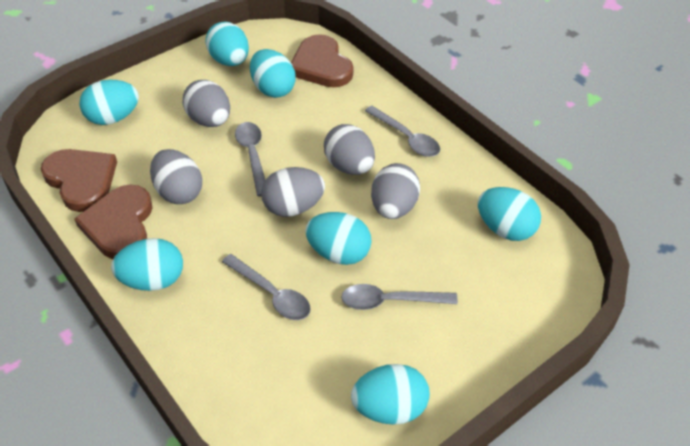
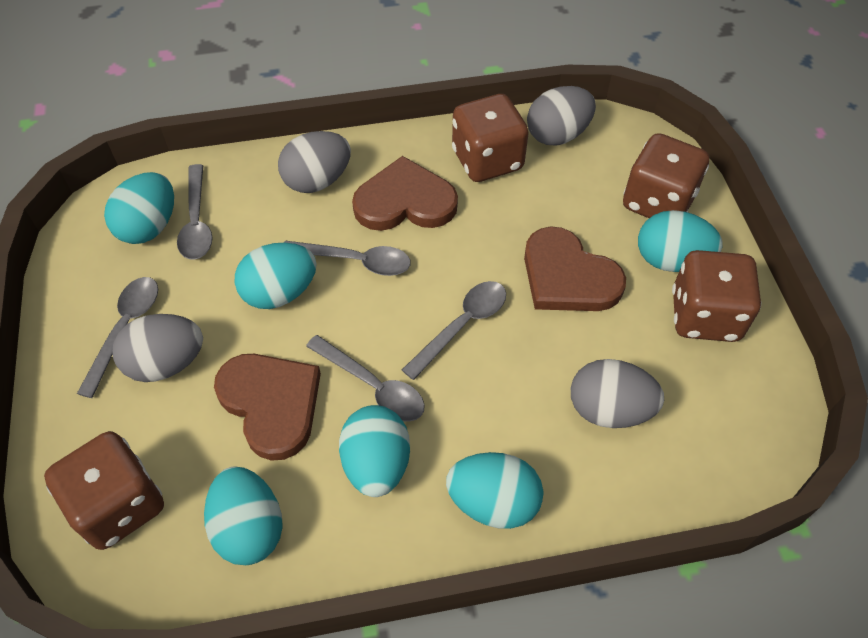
brown dice: none = 0 -> [44,431,164,550] [452,94,529,182] [623,133,709,218] [672,250,761,342] = 4
grey egg: [150,149,202,204] [183,80,230,127] [261,167,325,217] [324,124,375,175] [371,163,420,219] = 5 -> [112,314,203,382] [278,131,351,193] [527,86,596,146] [571,359,664,428] = 4
grey spoon: [222,254,311,320] [235,122,265,196] [341,284,458,310] [365,106,440,157] = 4 -> [77,277,158,398] [177,164,212,260] [284,241,411,276] [306,335,425,422] [402,281,506,380] = 5
turquoise egg: [79,80,139,125] [111,238,183,291] [205,22,249,66] [250,49,296,98] [305,212,372,265] [351,364,430,425] [478,187,541,241] = 7 -> [104,172,174,244] [204,466,283,565] [235,243,317,309] [339,405,410,497] [446,452,544,529] [638,210,723,272] = 6

